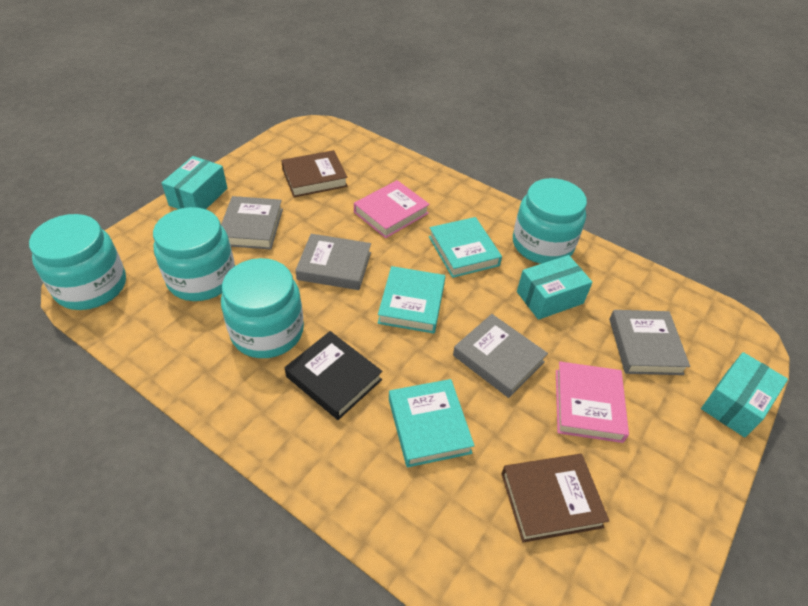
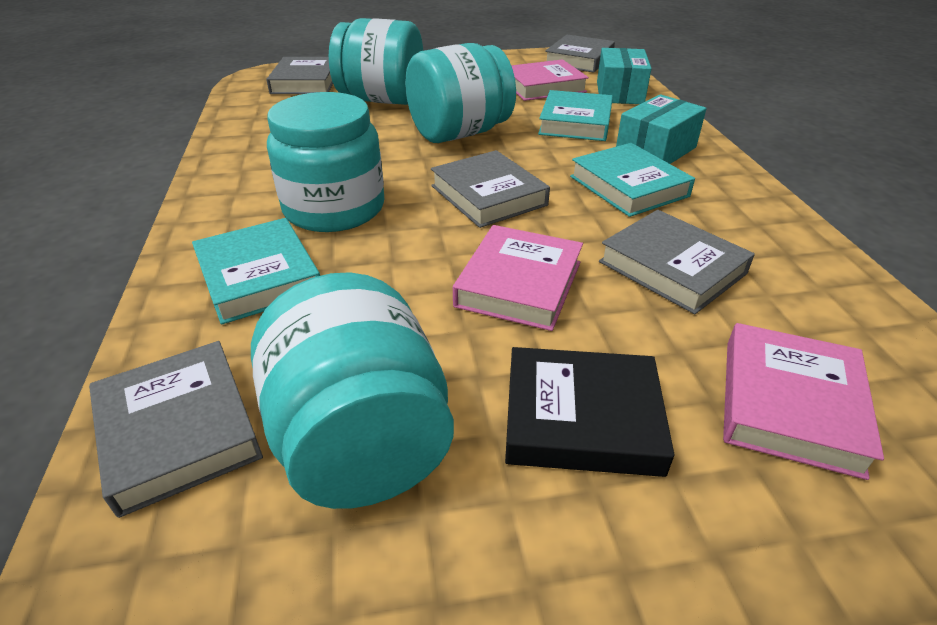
brown book: [281,150,348,197] [501,454,609,543] = 2 -> none = 0
grey book: [221,196,283,249] [295,234,371,290] [453,314,548,398] [609,310,690,375] = 4 -> [89,341,263,518] [266,57,333,94] [431,150,550,228] [545,35,615,73] [599,210,755,314] = 5
pink book: [354,180,430,238] [556,362,629,443] = 2 -> [453,225,583,331] [511,59,589,101] [723,323,884,480] = 3
turquoise box: [162,156,228,209] [517,255,593,320] [701,352,788,438] = 3 -> [597,48,652,104] [616,94,706,164] = 2

